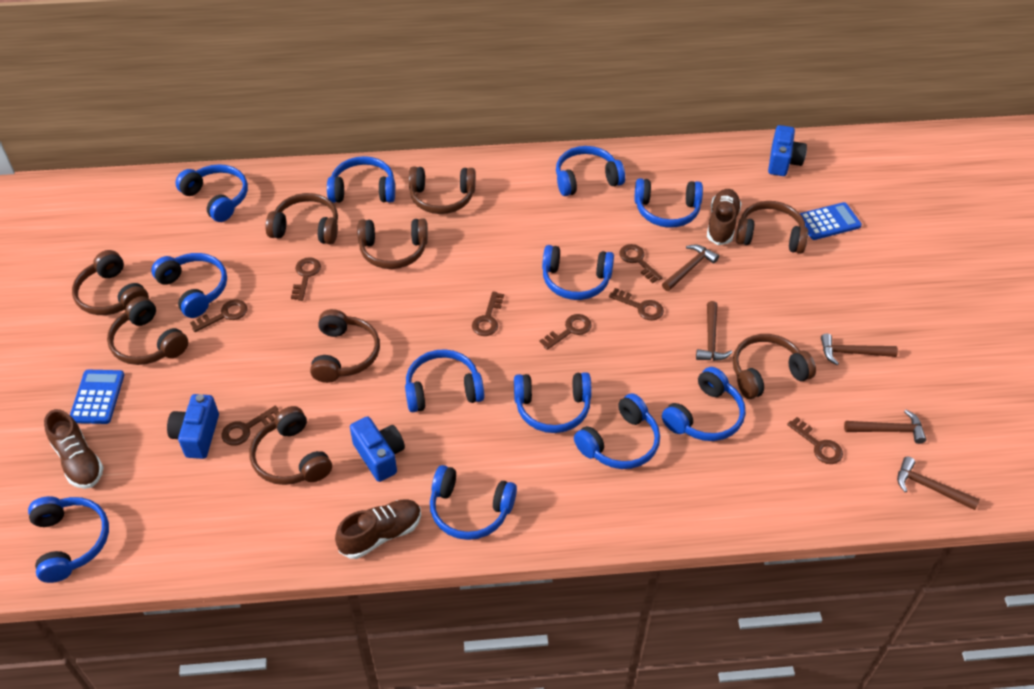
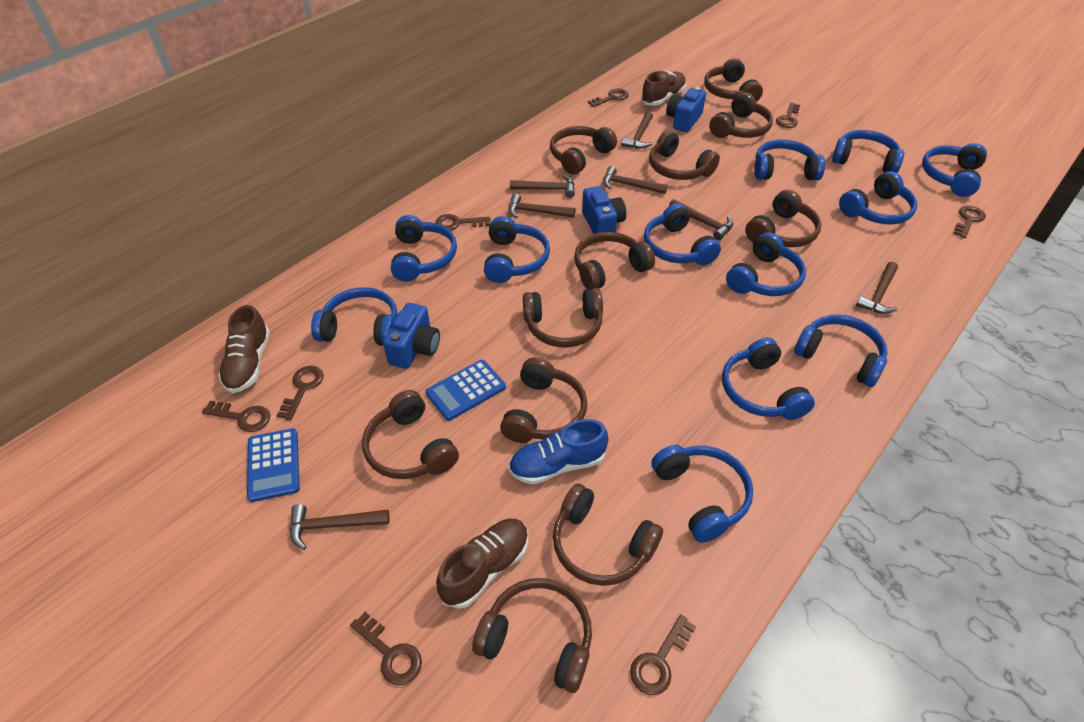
blue shoe: none = 0 -> [509,419,609,485] = 1
brown hammer: [662,245,719,291] [696,301,732,361] [821,334,898,365] [844,410,926,444] [897,457,980,510] = 5 -> [290,504,390,550] [509,194,575,218] [510,175,575,198] [603,166,668,194] [621,112,653,149] [669,199,733,240] [856,262,898,314] = 7
brown headphones: [72,250,149,315] [107,296,188,365] [249,406,332,485] [265,193,338,244] [310,309,380,383] [358,218,428,269] [409,166,476,214] [733,334,816,399] [736,201,808,254] = 9 -> [362,390,459,479] [472,578,592,693] [500,357,587,443] [523,288,603,348] [550,126,617,174] [553,484,663,586] [574,232,655,289] [649,131,720,180] [704,58,763,102] [709,92,773,138] [745,190,821,247] = 11

